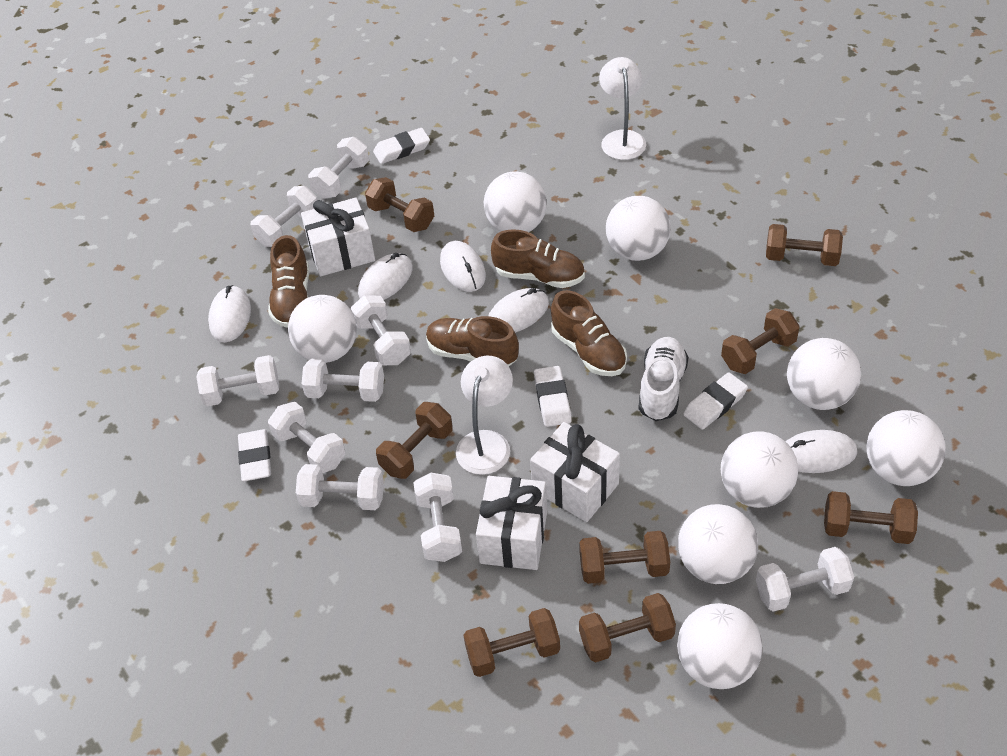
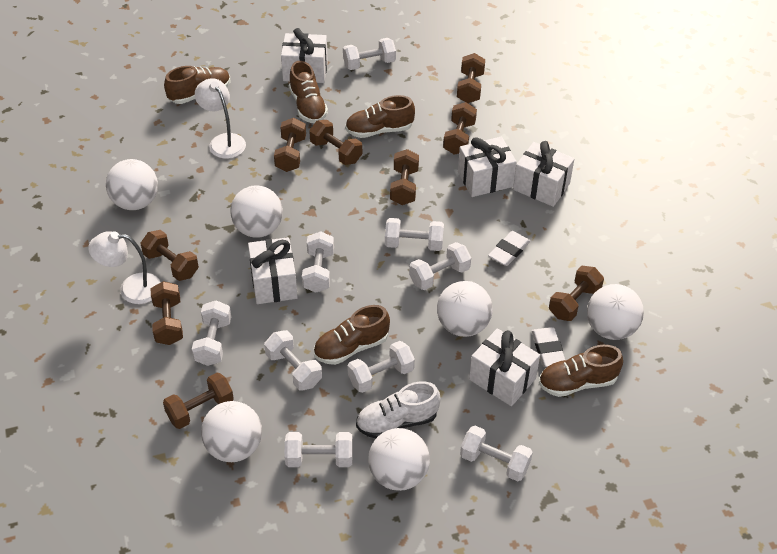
brown dumbbell: [365,177,434,232] [376,402,453,479] [463,608,560,677] [579,531,670,584] [579,593,676,662] [721,308,800,374] [766,224,843,266] [824,491,918,544] = 8 -> [141,230,199,281] [151,281,183,345] [163,373,234,429] [274,118,306,172] [309,120,362,165] [390,149,419,205] [443,102,477,155] [457,53,485,103] [549,266,604,321] = 9
brown shoe: [268,235,309,328] [426,316,519,367] [491,229,585,288] [551,290,627,376] = 4 -> [164,66,230,104] [289,61,328,123] [314,305,390,365] [345,95,415,138] [539,345,623,397] = 5
white ball: [288,295,357,363] [484,171,547,232] [606,196,671,261] [677,603,762,689] [678,504,758,584] [721,431,798,508] [787,338,861,410] [866,410,946,486] = 8 -> [106,159,158,210] [201,401,262,462] [230,185,283,238] [368,428,430,491] [437,281,493,337] [587,284,644,340] = 6
white eraser: [238,429,271,481] [373,128,430,164] [534,366,572,427] [683,372,748,430] = 4 -> [488,231,531,266] [532,327,565,367] = 2
white gift: [301,198,375,277] [476,476,547,570] [530,422,620,522] = 3 -> [248,237,298,304] [281,28,328,83] [458,137,517,197] [469,328,540,406] [513,141,574,207] = 5
white mouse: [208,285,251,342] [358,253,413,300] [440,241,486,292] [488,288,549,333] [786,430,857,473] = 5 -> none = 0

